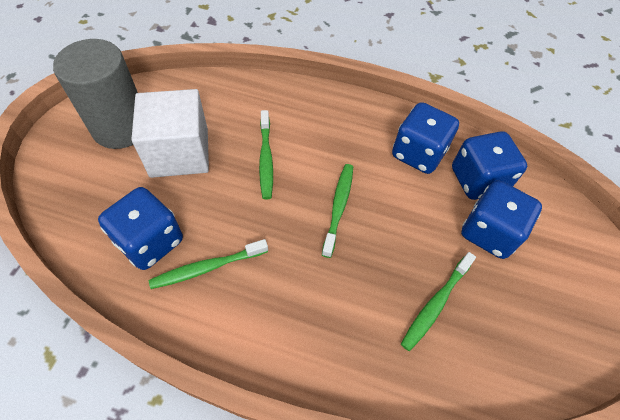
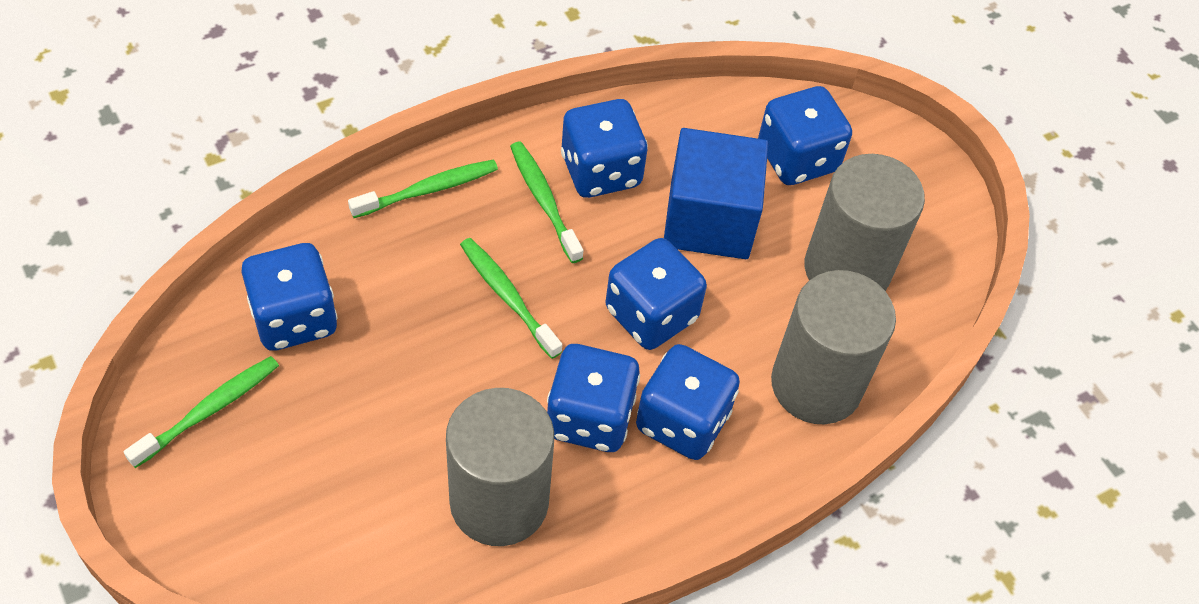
blue cube: none = 0 -> [664,128,768,259] = 1
blue dice: [98,187,183,270] [392,102,459,174] [452,131,527,200] [461,180,542,259] = 4 -> [241,243,338,351] [547,344,640,452] [561,99,648,198] [606,238,707,350] [636,344,740,460] [758,86,852,185] = 6
grey cylinder: [53,39,138,149] = 1 -> [446,388,554,546] [771,270,896,424] [805,154,925,291] = 3
white cube: [132,89,209,178] = 1 -> none = 0

